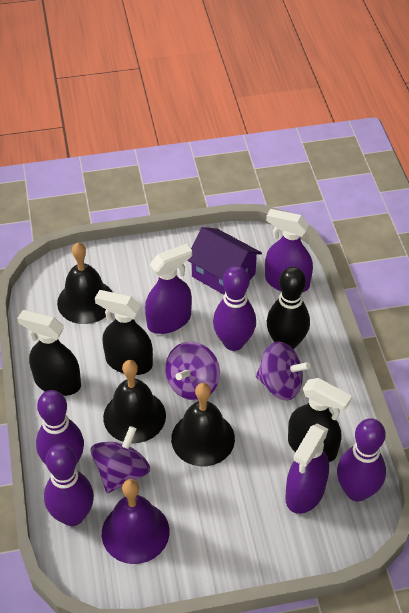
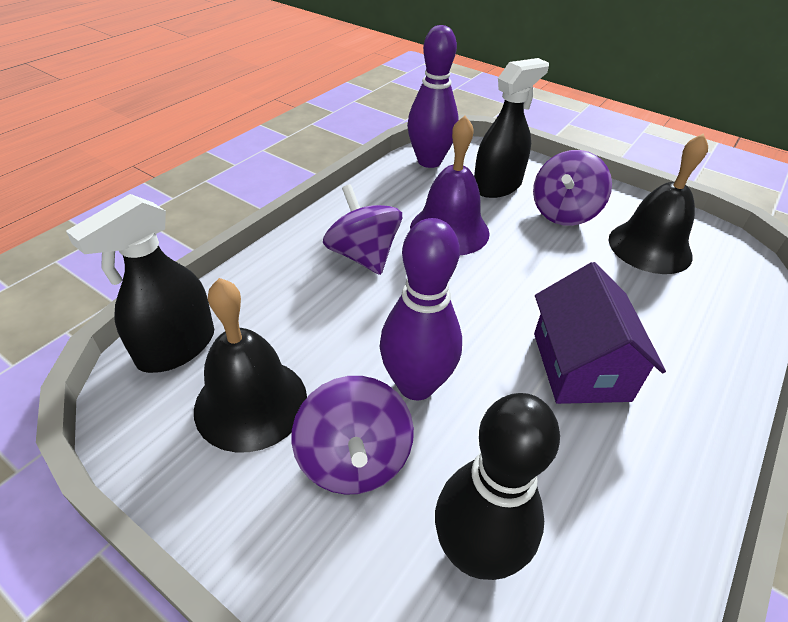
black bell: [57,243,112,324] [103,360,166,443] [171,383,235,466] = 3 -> [194,278,307,452] [609,133,708,274] = 2
black spray bottle: [17,310,81,396] [95,290,153,375] [288,378,352,462] = 3 -> [66,194,214,373] [474,58,549,198] = 2
purple bowling pin: [36,390,84,464] [44,444,94,526] [213,266,256,351] [337,418,386,501] = 4 -> [380,218,462,400] [407,25,459,168] = 2
purple spray bottle: [145,244,192,334] [265,209,313,293] [285,424,329,514] = 3 -> none = 0

